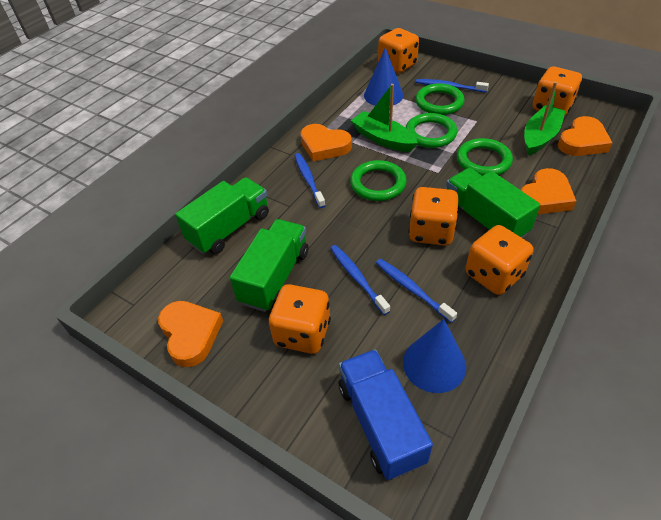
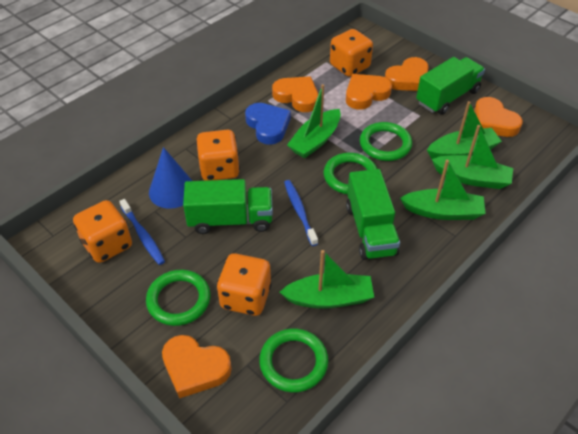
blue cone: [364,47,404,106] [403,319,466,393] = 2 -> [149,147,192,209] = 1
blue heart: none = 0 -> [245,103,291,145] = 1
blue toothbrush: [294,153,326,208] [330,245,390,315] [376,259,457,323] [416,79,489,92] = 4 -> [119,199,165,265] [284,180,318,246] = 2
blue truck: [339,349,433,480] = 1 -> none = 0
green boat: [351,84,418,152] [524,82,566,155] = 2 -> [280,250,374,309] [287,84,341,158] [400,160,486,220] [427,101,502,159] [432,125,513,189] = 5
orange dice: [269,284,331,354] [378,28,419,73] [408,187,459,246] [466,225,533,295] [533,67,582,116] = 5 -> [73,200,132,263] [196,130,240,181] [217,253,272,316] [330,29,373,77] = 4
orange heart: [158,301,223,367] [300,124,352,161] [521,168,576,214] [558,116,612,156] = 4 -> [162,335,232,398] [272,76,319,112] [346,74,392,110] [385,57,429,91] [474,97,523,137] = 5

